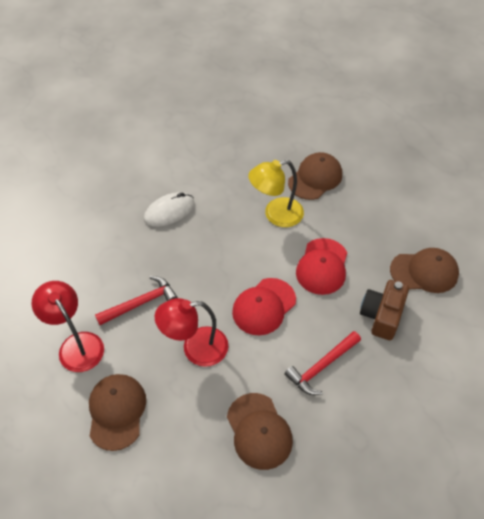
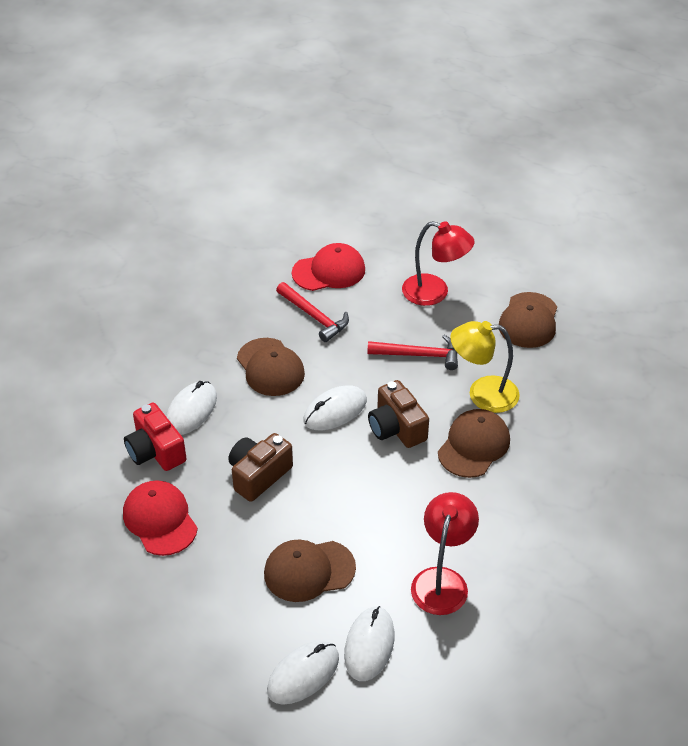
brown camera: [360,280,409,340] = 1 -> [228,433,293,502] [368,380,429,448] = 2
red camera: none = 0 -> [124,403,187,471] = 1
white mouse: [144,192,195,227] = 1 -> [166,381,217,435] [267,641,339,705] [303,386,367,430] [344,606,395,681] = 4

